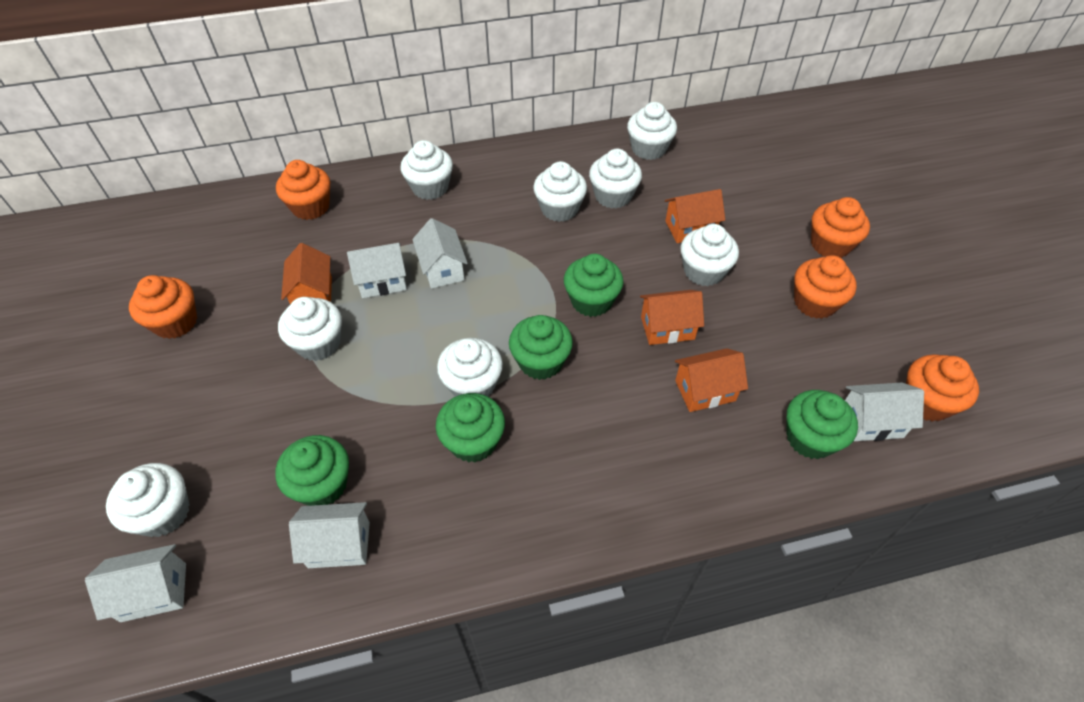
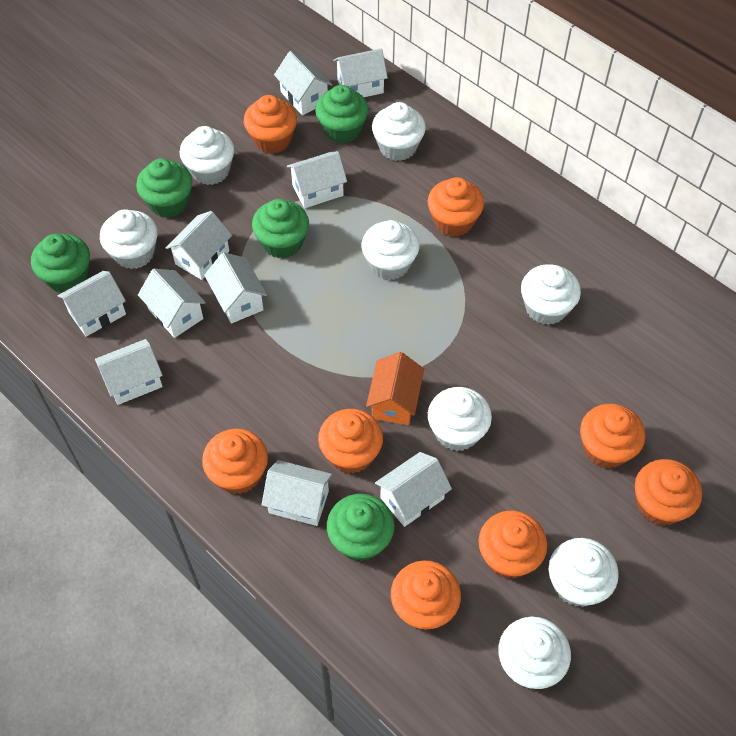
orange cupcake: [129,275,197,339] [276,160,330,220] [794,255,857,319] [811,197,870,258] [906,354,979,422] = 5 -> [202,429,268,494] [244,95,297,154] [318,409,383,474] [391,560,461,630] [428,177,484,237] [478,511,547,579] [580,404,645,469] [635,459,702,526] = 8
orange house: [281,243,332,304] [640,290,704,345] [665,189,725,243] [675,348,748,412] = 4 -> [366,352,424,425] = 1
white house: [85,544,186,622] [289,502,370,568] [347,243,407,298] [412,218,468,289] [845,382,924,441] = 5 -> [58,271,126,337] [95,339,163,405] [138,269,206,338] [166,211,232,280] [204,252,267,324] [262,460,332,526] [274,51,332,115] [287,151,347,208] [333,48,388,97] [375,452,452,527] = 10

